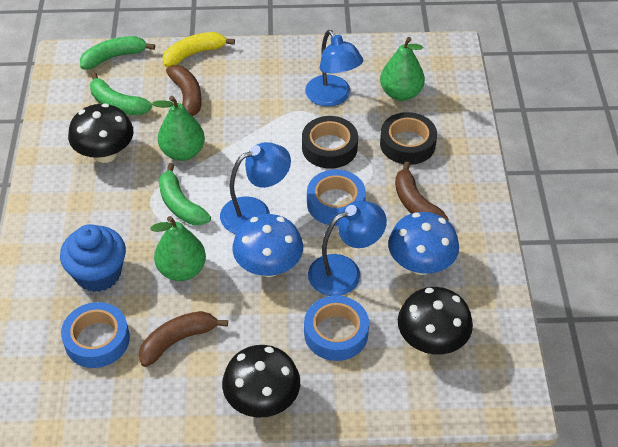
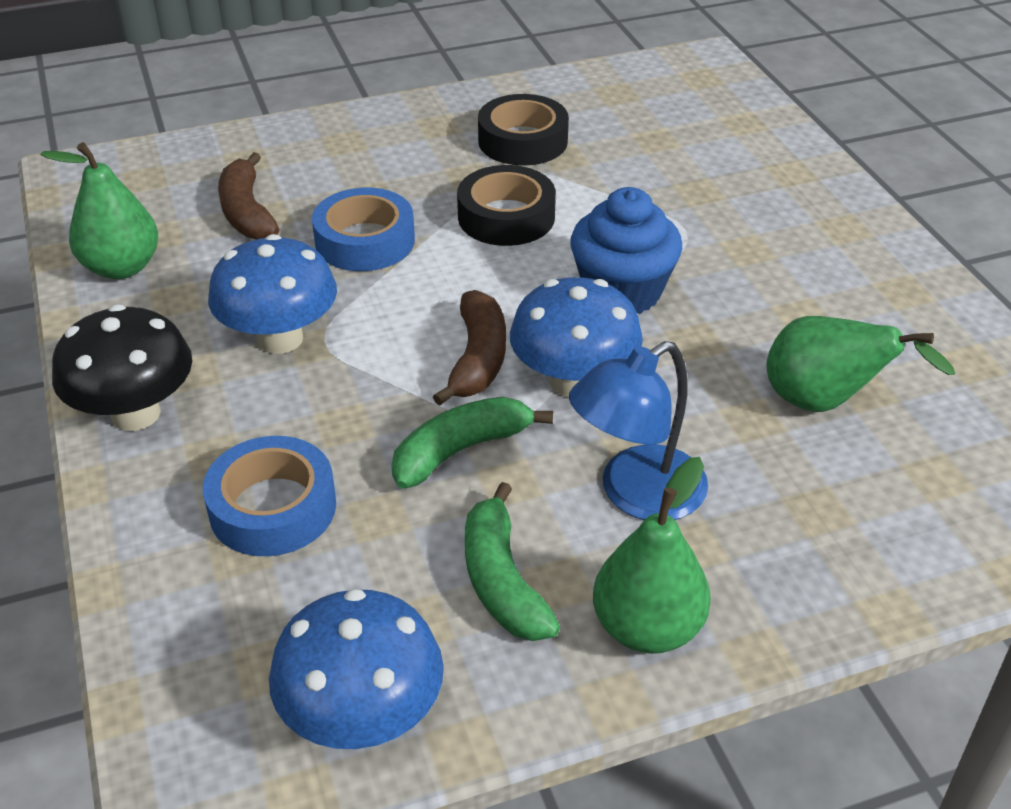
black mushroom: [68,103,133,163] [222,345,300,418] [398,287,473,354] = 3 -> [52,304,192,431] = 1
blue lamp: [220,142,291,234] [305,30,363,107] [308,200,387,296] = 3 -> [569,341,708,520] = 1
blue mushroom: [232,214,303,277] [388,212,459,275] = 2 -> [208,234,337,354] [269,589,444,749] [510,277,643,398] = 3
blue tape: [61,302,130,368] [304,296,369,361] [307,169,366,226] = 3 -> [203,436,336,556] [312,188,415,271] = 2
brown banana: [139,311,228,367] [166,65,202,116] [395,161,449,221] = 3 -> [218,152,279,239] [433,290,506,406] = 2
green banana: [80,36,155,69] [90,72,152,115] [159,163,211,225] = 3 -> [391,397,553,489] [465,482,560,641] = 2
yellow banana: [162,32,235,67] = 1 -> none = 0

